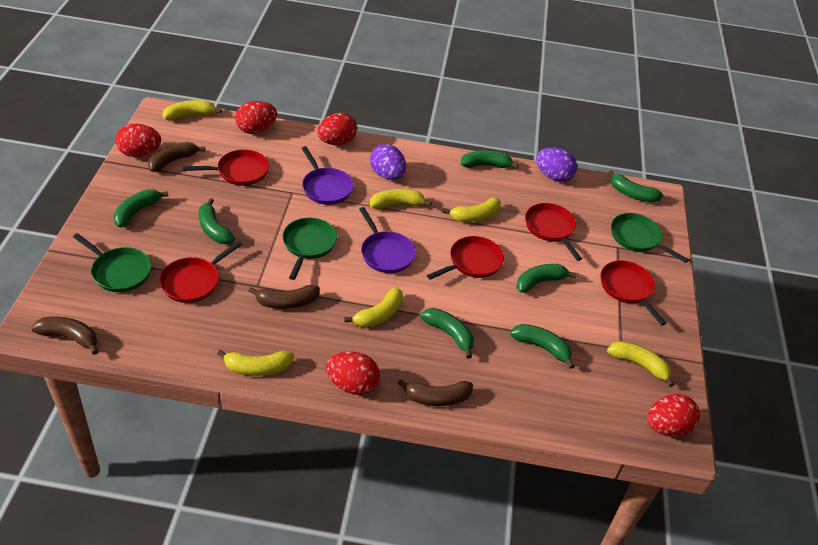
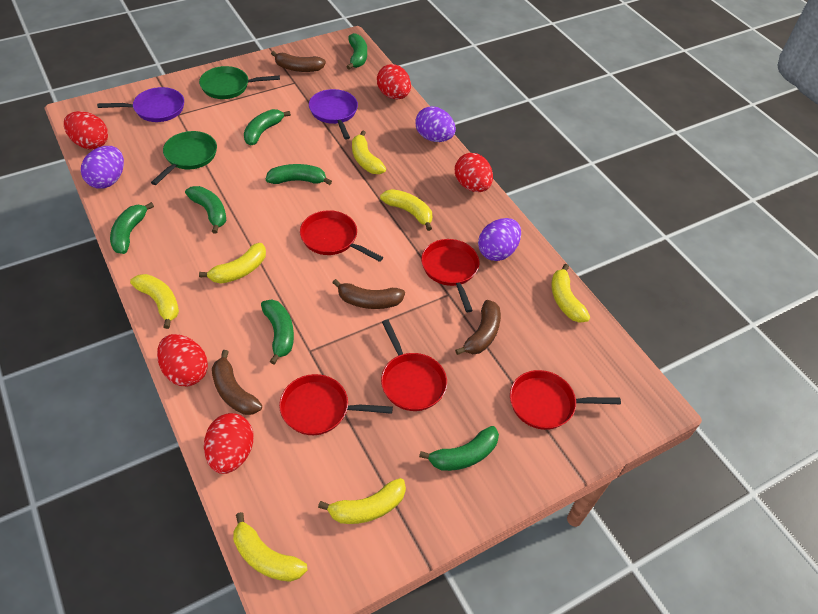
green pan: [73,233,151,292] [283,218,337,280] [611,213,689,263] = 3 -> [151,131,217,185] [199,66,280,99] = 2
purple egg: [370,144,406,180] [536,147,577,182] = 2 -> [81,146,124,189] [415,106,456,142] [478,218,521,261] = 3
yellow banana: [163,100,222,121] [217,350,294,376] [345,287,403,328] [370,189,432,209] [443,197,501,222] [607,341,674,387] = 6 -> [130,274,179,329] [199,243,266,284] [233,512,307,582] [318,478,406,524] [352,130,386,174] [380,189,432,231] [551,264,590,323] = 7

